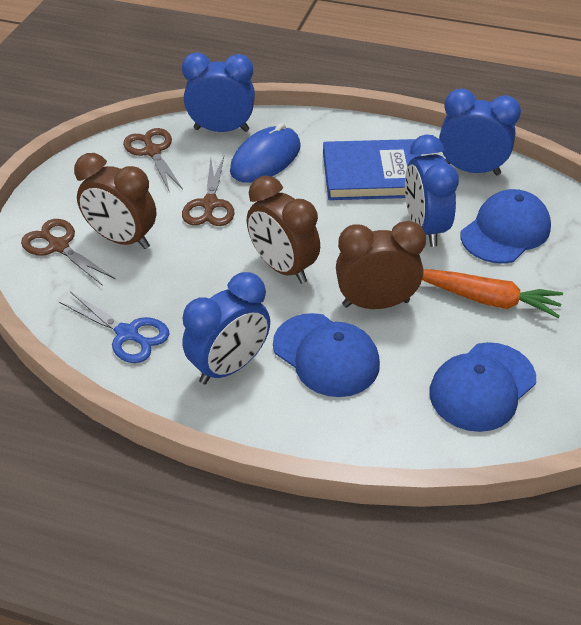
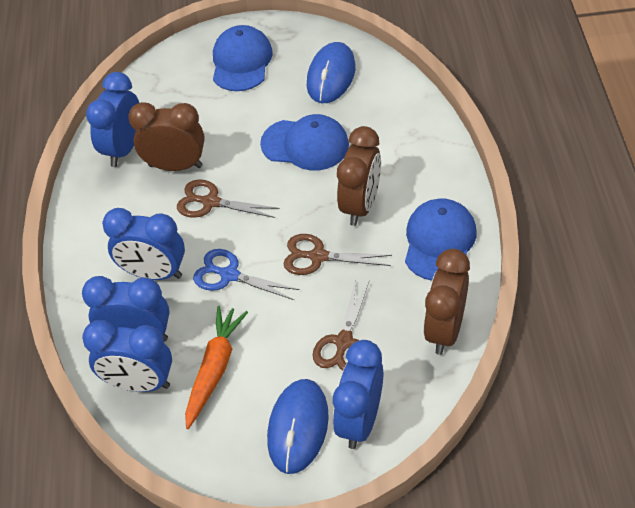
blue book: [323,139,421,200] = 1 -> none = 0
blue clock: [182,52,255,132] [182,272,270,384] [405,135,459,247] [439,89,521,176] = 4 -> [82,276,170,342] [82,320,172,392] [86,72,139,167] [102,208,185,280] [333,340,383,449] = 5
blue mouse: [230,123,301,183] = 1 -> [267,379,329,474] [307,42,356,103] = 2

